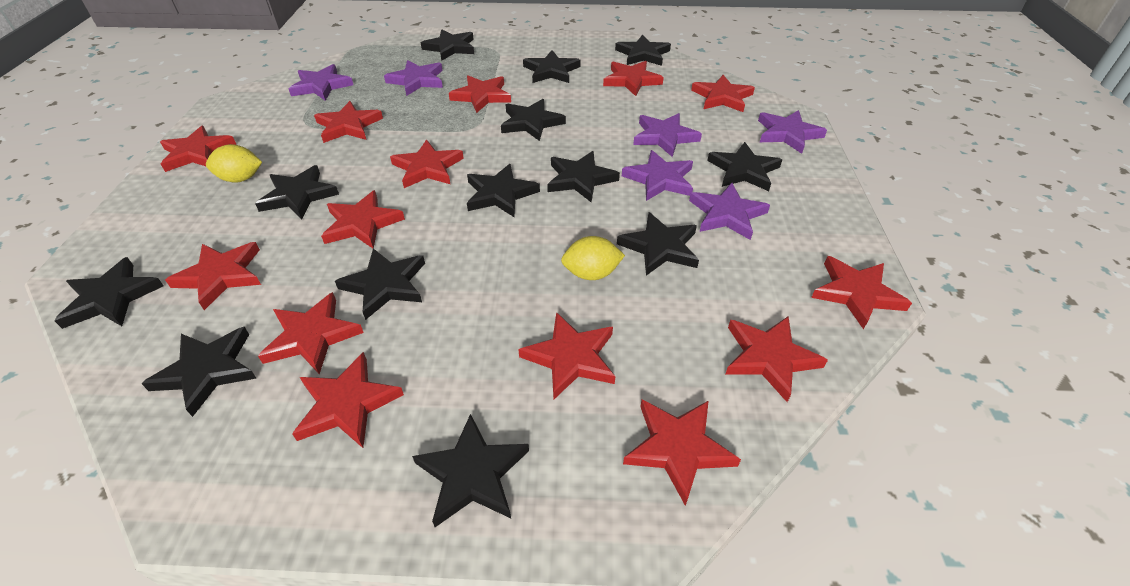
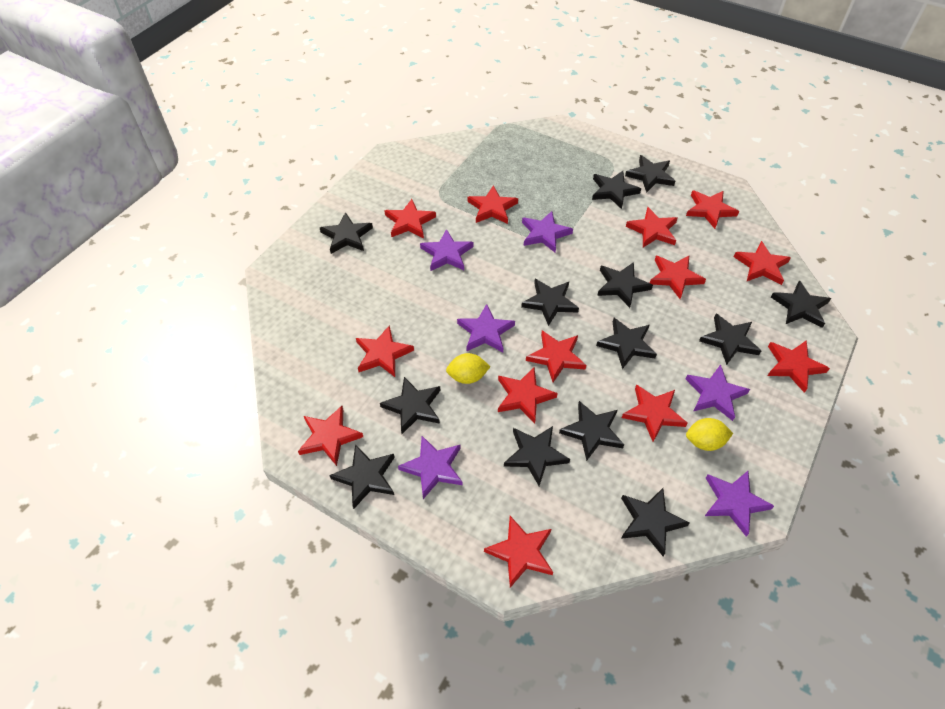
red star: [160,126,236,172] [165,242,261,310] [258,292,364,374] [292,352,404,448] [314,101,383,143] [321,190,405,248] [390,139,464,188] [449,75,511,113] [518,312,616,399] [603,61,664,96] [623,400,741,506] [691,75,755,112] [725,316,828,402] [811,256,912,329] = 14 -> [298,406,363,466] [356,325,414,377] [384,199,436,238] [468,185,518,224] [484,516,553,588] [498,368,558,424] [526,331,586,382] [622,384,687,442] [626,207,678,247] [650,256,706,299] [686,190,739,229] [734,241,791,285] [768,340,830,393] = 13

